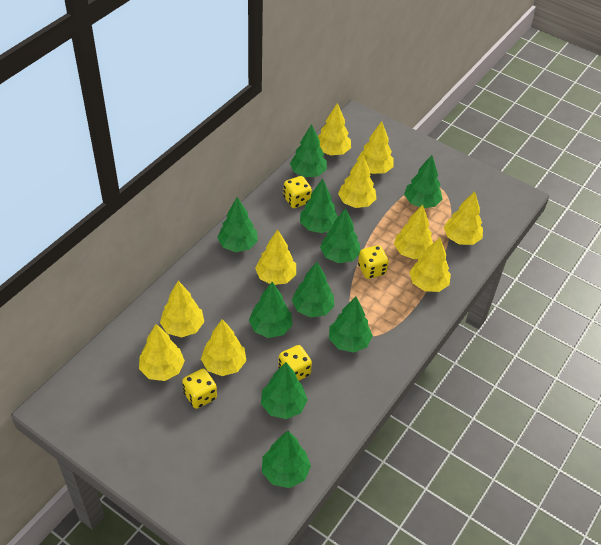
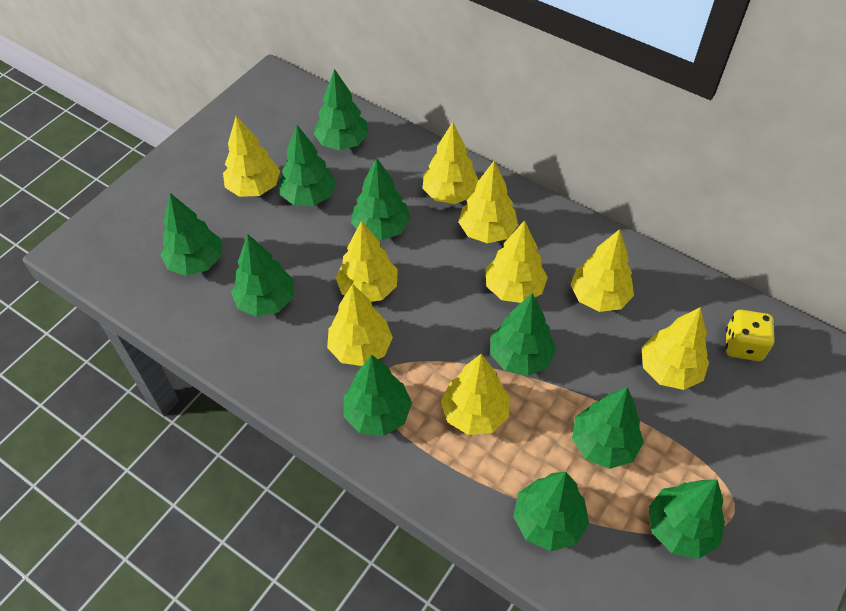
yellow dice: [182,369,217,409] [278,345,312,381] [283,176,312,208] [358,245,389,279] = 4 -> [725,310,775,361] = 1
yellow tree: [139,324,185,381] [160,281,204,338] [201,319,246,376] [255,229,296,285] [318,103,351,156] [338,155,376,208] [357,121,394,174] [394,205,433,259] [409,237,451,292] [444,191,483,245] = 10 -> [223,116,280,197] [327,284,393,366] [336,221,398,302] [423,122,479,204] [441,354,509,435] [458,161,518,243] [485,220,548,303] [570,229,634,312] [642,307,709,390] = 9

